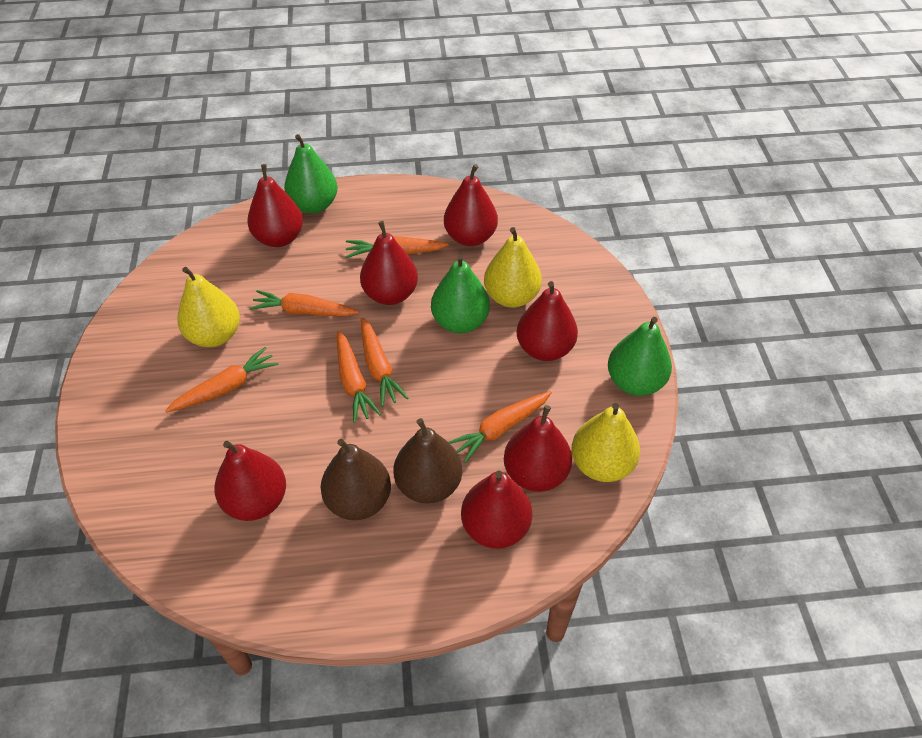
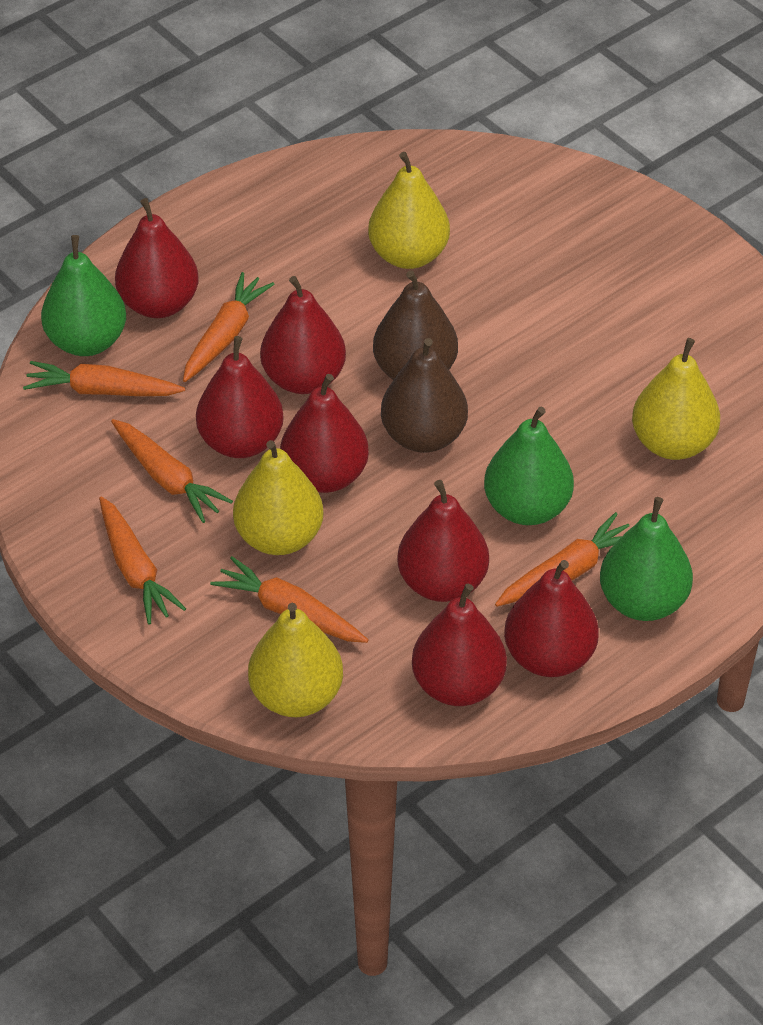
yellow pear: [177,267,240,347] [484,227,542,308] [571,403,640,482] = 3 -> [233,440,324,555] [248,603,343,717] [368,152,450,269] [632,338,720,460] = 4

